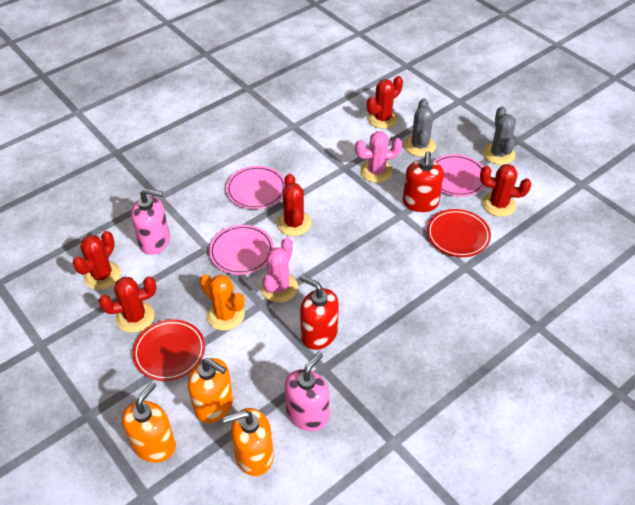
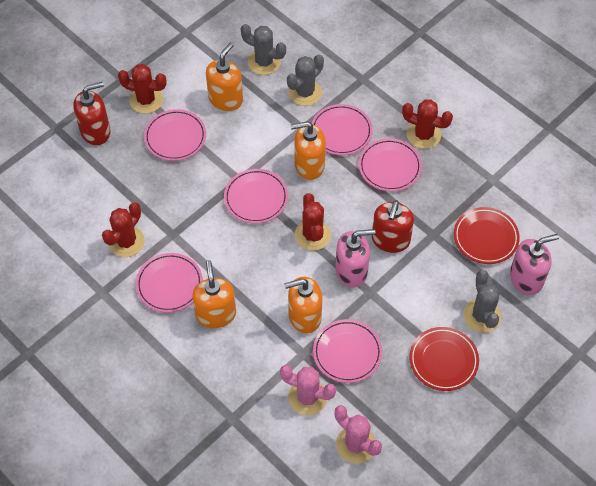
grey cactus: [404,98,436,156] [483,106,516,165] = 2 -> [241,24,286,75] [287,54,324,106] [463,270,501,333] = 3
orange cactus: [200,274,245,331] = 1 -> none = 0
orange soap dispenser: [122,382,176,463] [188,358,233,423] [223,408,274,476] = 3 -> [192,260,236,328] [206,43,243,111] [284,277,322,333] [291,121,326,180] = 4
pink plate: [209,225,274,275] [226,166,285,209] [434,154,485,197] = 3 -> [136,253,203,313] [144,109,206,161] [224,169,288,224] [311,104,373,155] [313,319,382,383] [359,138,422,192] = 6
red cactus: [72,231,121,290] [98,276,157,333] [277,174,311,236] [367,76,403,129] [480,164,531,217] = 5 -> [102,202,145,257] [118,64,167,114] [295,193,331,251] [402,100,453,149] = 4

